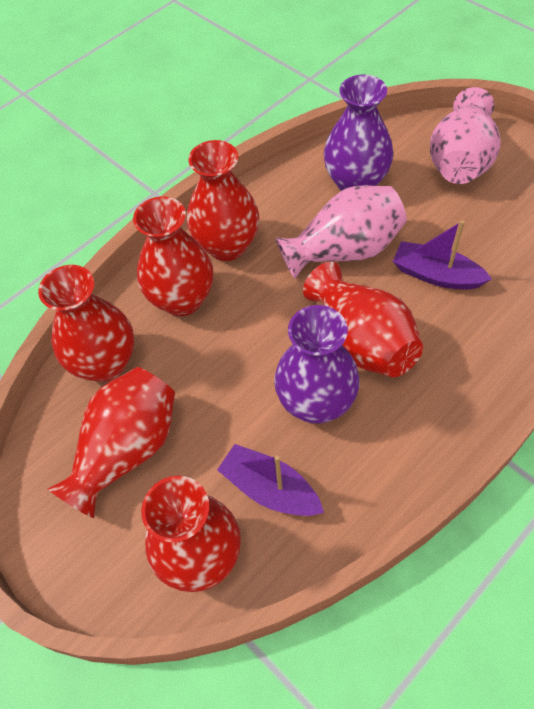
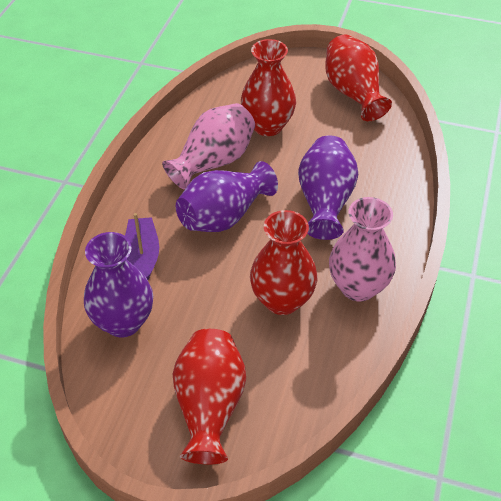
purple boat: [217,444,324,516] [393,220,492,290] = 2 -> [125,213,159,280] = 1
purple vase: [274,305,360,424] [323,74,393,191] = 2 -> [84,232,153,337] [176,161,278,232] [298,135,358,240] = 3
red vase: [38,265,134,382] [48,367,175,518] [133,196,213,316] [141,476,241,592] [187,140,259,261] [303,262,423,377] = 6 -> [173,329,246,465] [241,39,296,136] [250,210,318,315] [325,35,392,121] = 4

